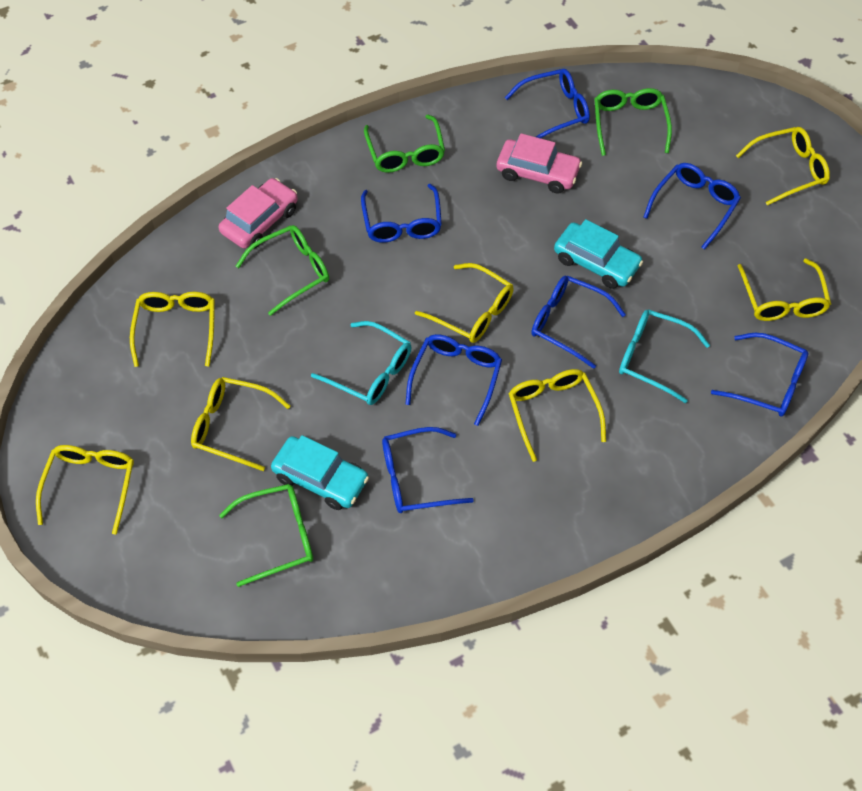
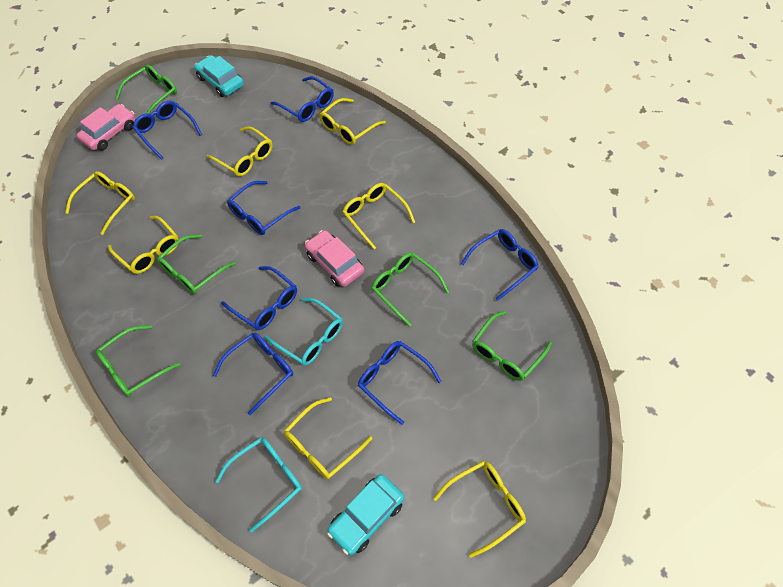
green glasses: [219,484,313,587] [236,225,329,316] [364,115,445,173] [594,88,672,156] = 4 -> [96,325,180,397] [116,65,177,114] [157,234,236,294] [371,252,449,327] [472,311,552,381] = 5

